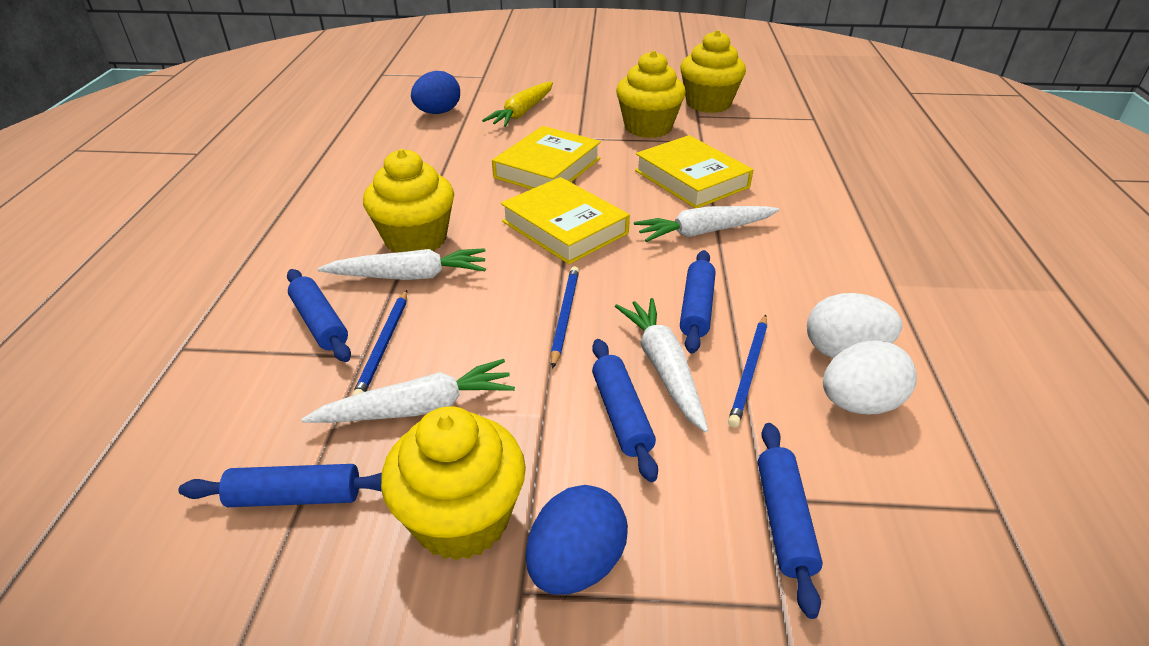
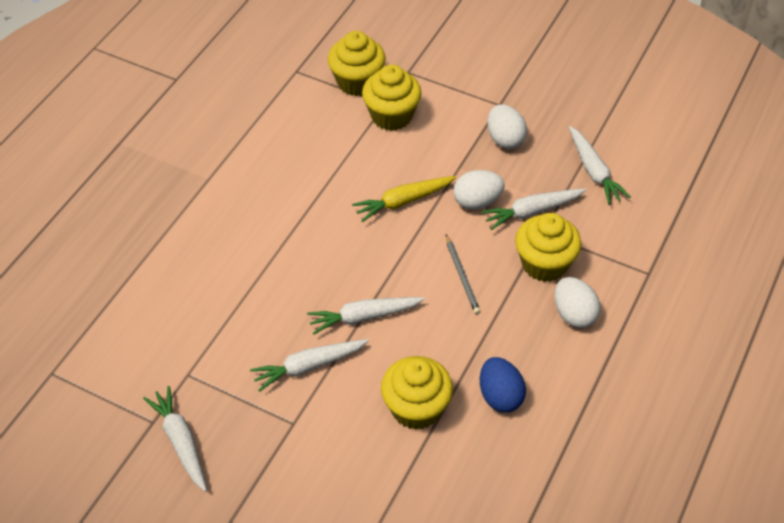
blue egg: [411,71,460,114] [526,485,628,595] = 2 -> [480,357,526,413] = 1
blue pencil: [352,290,407,396] [551,266,579,369] [728,315,767,428] = 3 -> none = 0
blue rolling pin: [178,464,382,507] [287,269,351,362] [592,339,658,482] [680,250,715,354] [758,423,823,619] = 5 -> none = 0
grey pencil: none = 0 -> [446,235,480,314] = 1
white carrot: [302,359,515,423] [318,248,486,280] [615,298,709,433] [634,206,779,242] = 4 -> [143,386,207,492] [250,339,369,392] [307,297,425,335] [481,189,586,230] [569,126,631,205] = 5
white egg: [807,293,902,358] [823,340,917,414] = 2 -> [453,170,505,210] [487,104,527,149] [554,277,601,328] = 3
yellow book: [492,126,601,189] [501,177,630,264] [635,135,753,208] = 3 -> none = 0

